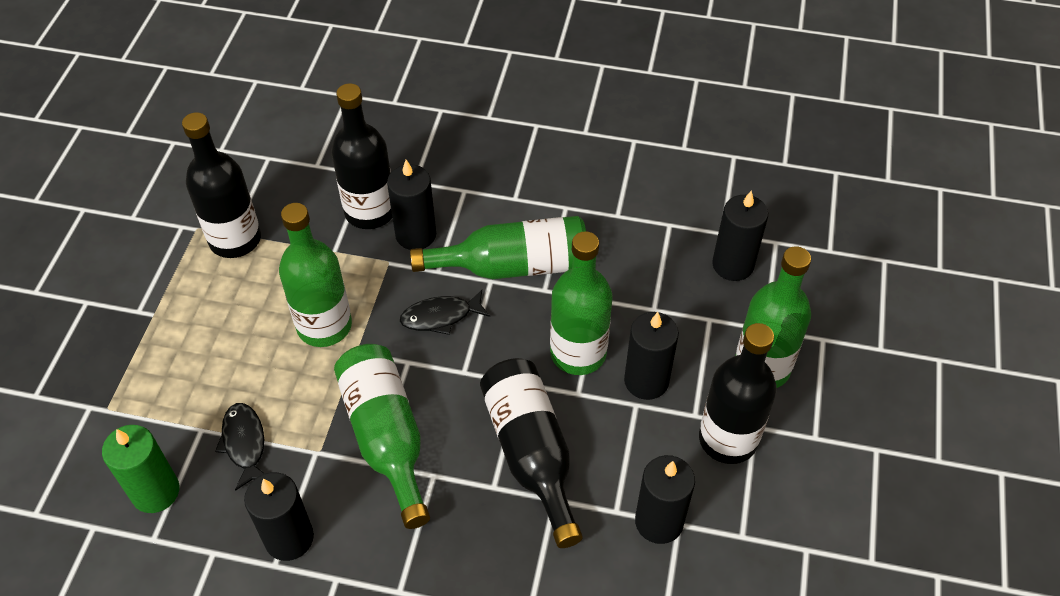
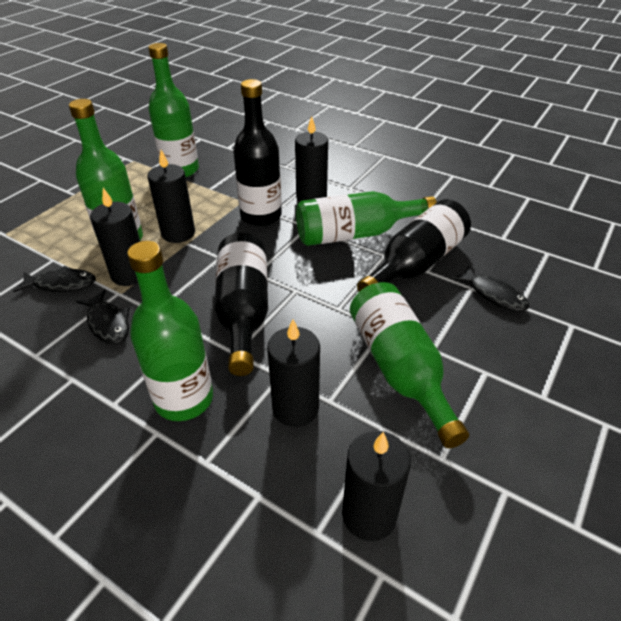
black bottle: [182,112,261,258] [331,83,392,229] [480,358,583,548] [699,323,777,464] = 4 -> [214,233,268,376] [233,79,282,226] [357,199,471,292] = 3
black fish: [215,403,265,491] [400,290,490,335] = 2 -> [13,266,96,292] [76,290,130,344] [452,265,529,311] = 3
green candle: [102,425,179,513] = 1 -> none = 0

